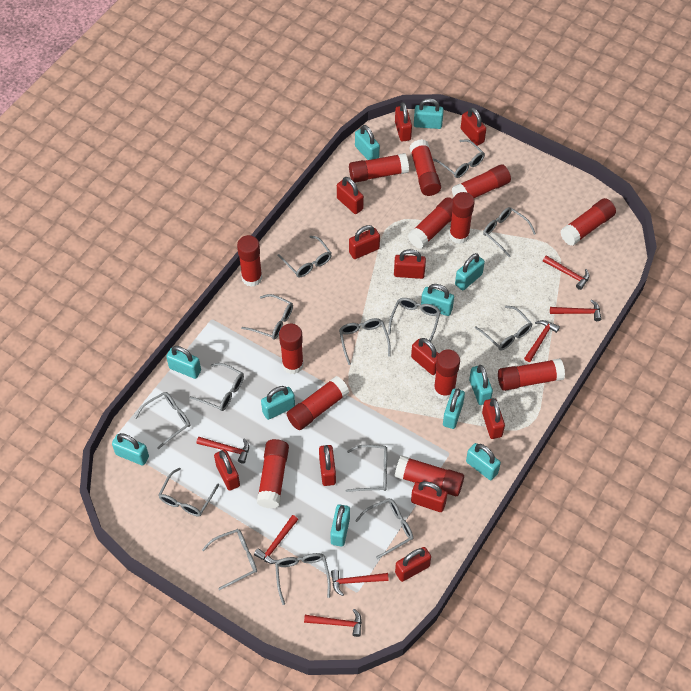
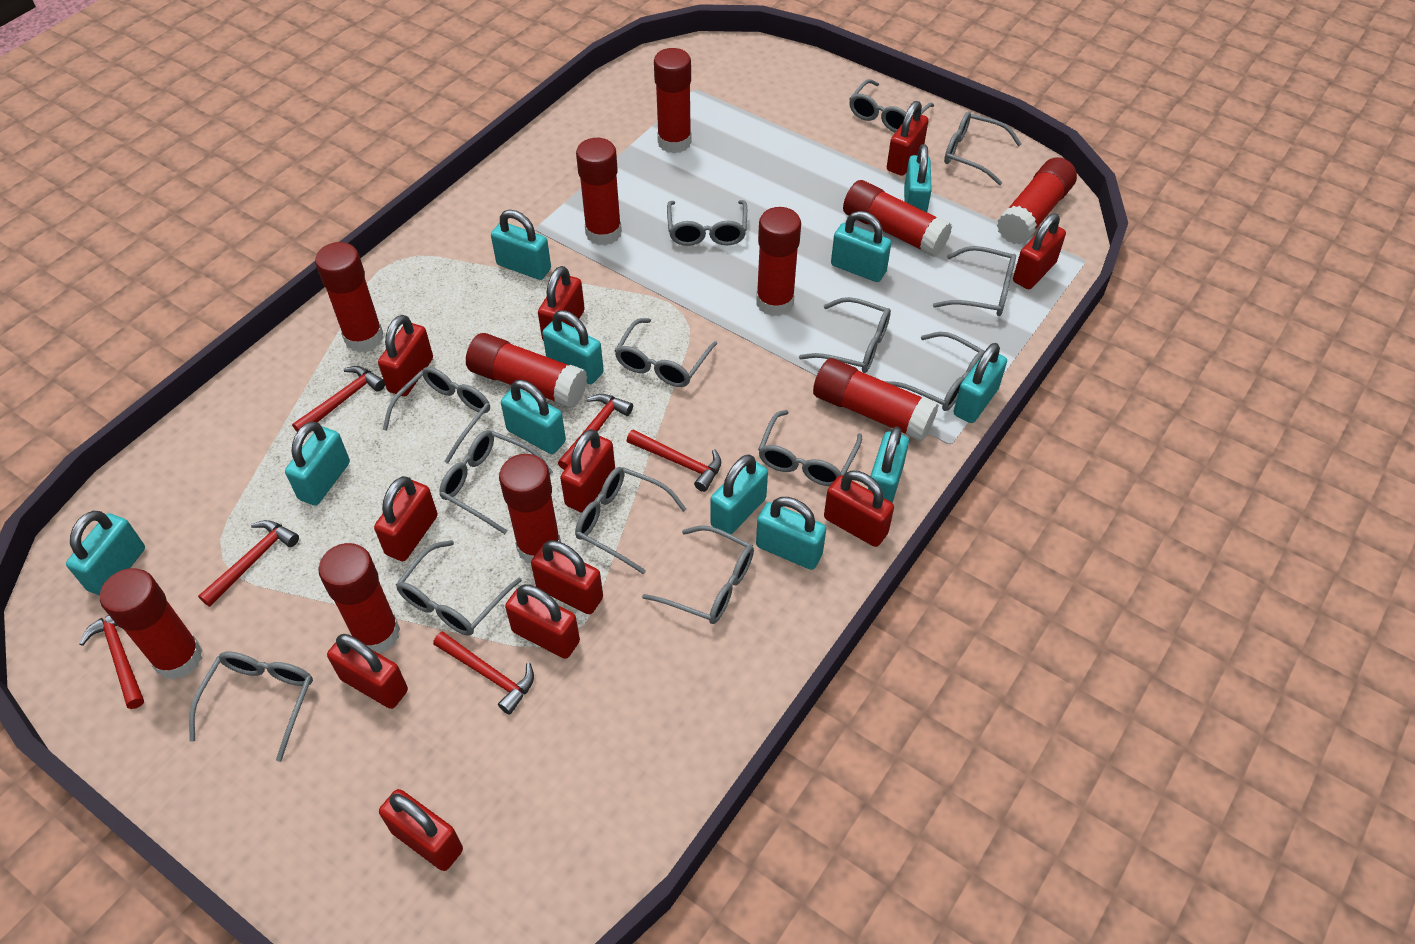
red glue stick: [237,235,262,287] [257,439,289,509] [279,324,304,374] [287,376,349,430] [349,153,409,183] [394,455,464,496] [408,197,453,249] [410,139,441,196] [434,350,460,400] [449,192,475,244] [452,165,511,198] [498,358,565,391] [560,198,616,246] = 13 -> [100,568,203,680] [315,242,384,352] [318,543,400,654] [466,333,587,408] [499,454,561,563] [576,138,622,246] [654,48,692,153] [756,207,801,316] [813,358,939,441] [843,180,952,257] [997,157,1077,245] = 11
red hammer: [196,437,249,464] [254,515,298,564] [304,609,362,637] [331,570,389,596] [524,320,560,362] [543,255,589,290] [550,300,601,321] = 7 -> [79,615,144,709] [198,520,299,607] [292,366,385,432] [433,631,534,715] [558,394,633,470] [627,429,721,492] = 6

